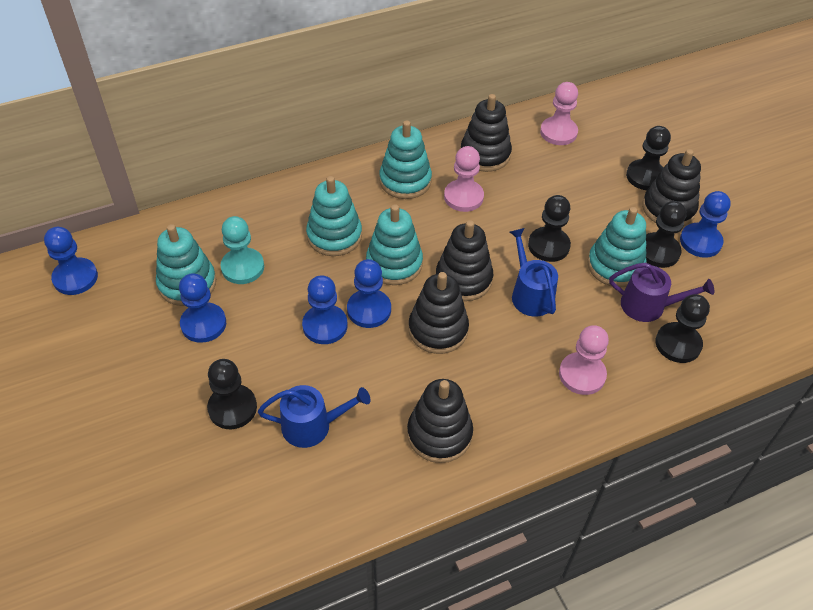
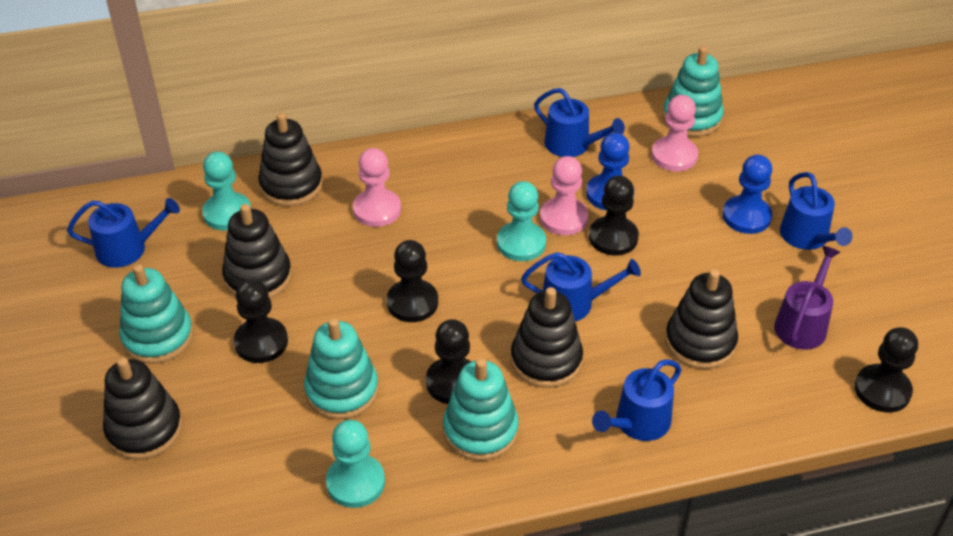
blue pawn: [44,227,98,295] [179,273,226,343] [302,275,348,344] [347,259,391,328] [680,191,731,258] = 5 -> [586,133,634,210] [723,155,772,234] = 2
blue watering can: [258,385,370,448] [510,228,558,317] = 2 -> [67,198,180,268] [521,252,641,321] [534,88,625,157] [592,359,682,441] [780,172,853,250] = 5
turquoise pawn: [220,216,264,284] = 1 -> [202,151,251,231] [326,420,385,508] [497,181,546,261] = 3
turquoise stacking toy: [156,224,216,306] [306,176,362,256] [366,204,423,285] [379,120,432,199] [587,207,646,287] = 5 -> [119,264,193,364] [304,318,379,419] [443,358,519,461] [663,46,724,137] = 4

